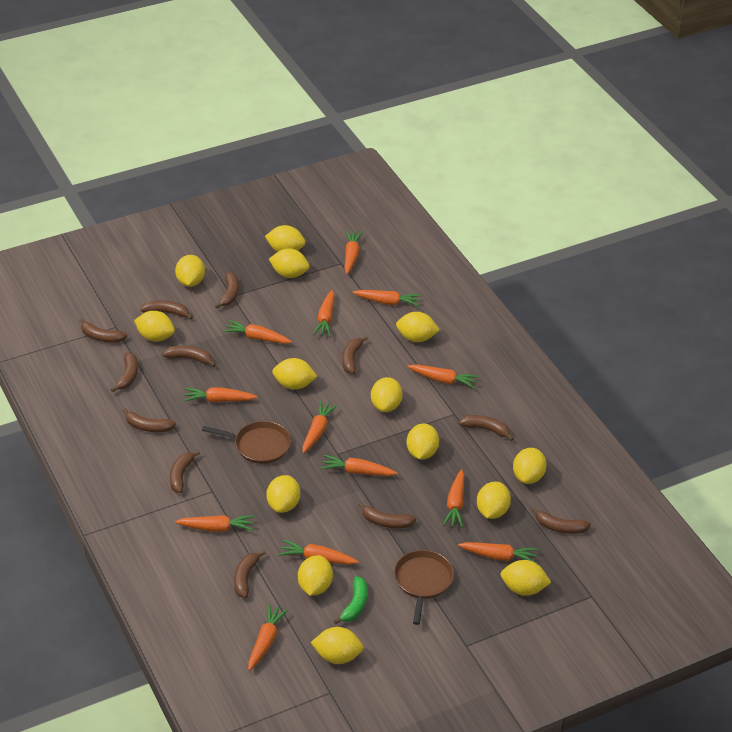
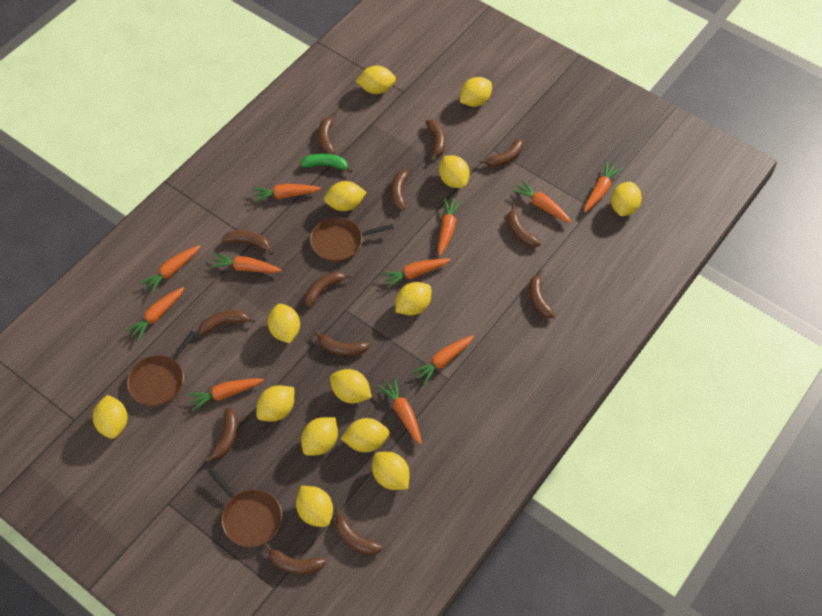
brown banana: [79,318,127,343] [110,353,138,392] [122,408,176,432] [140,300,193,320] [163,346,216,367] [170,450,200,493] [215,272,239,308] [234,550,266,598] [342,336,368,374] [358,502,416,528] [459,415,513,441] [531,507,591,534] = 12 -> [199,310,255,335] [205,408,238,463] [222,230,274,255] [264,544,326,574] [305,271,351,307] [314,330,369,356] [318,113,337,155] [335,508,383,555] [391,167,413,210] [426,120,445,161] [480,138,523,167] [507,205,541,247] [529,270,555,319] = 13
brown pan: [202,421,291,464] [394,550,454,625] = 2 -> [127,331,196,406] [208,468,282,547] [310,217,394,262] = 3
orange carrot: [175,515,254,532] [183,387,258,402] [223,320,292,344] [248,604,289,671] [278,540,359,565] [302,401,338,454] [313,290,335,337] [321,455,397,476] [344,230,363,274] [352,290,422,307] [407,364,479,389] [443,469,465,528] [458,542,538,564] = 13 -> [125,287,184,341] [139,245,200,294] [187,378,264,411] [210,253,282,273] [252,184,321,202] [378,378,422,445] [381,258,451,289] [411,335,474,385] [438,198,462,256] [512,180,572,223] [584,161,623,212] = 11

